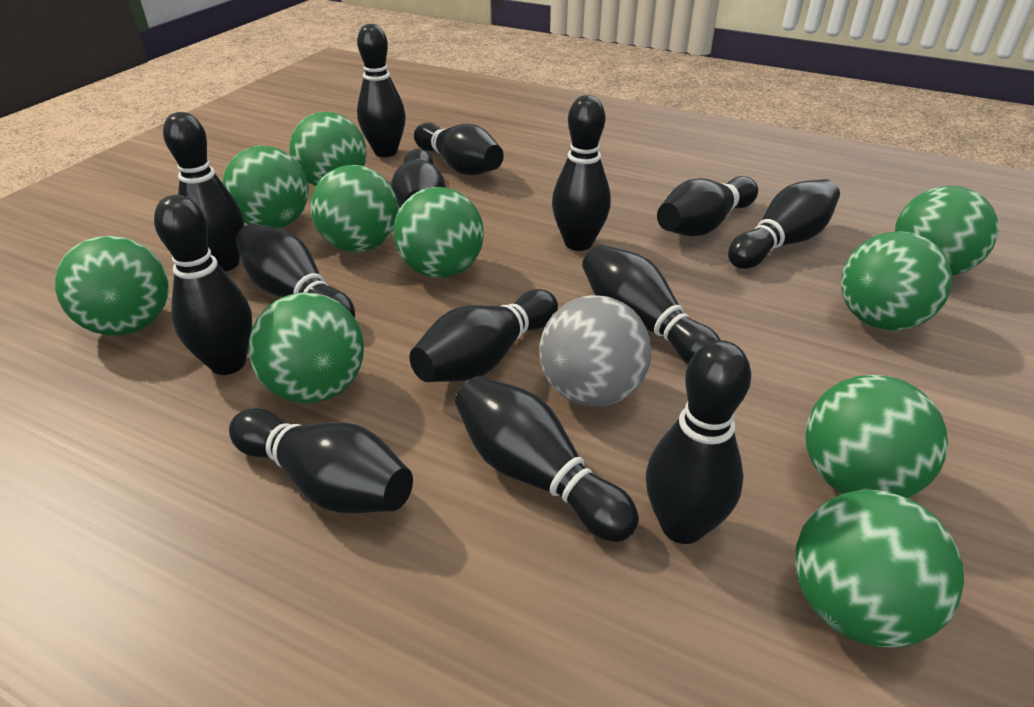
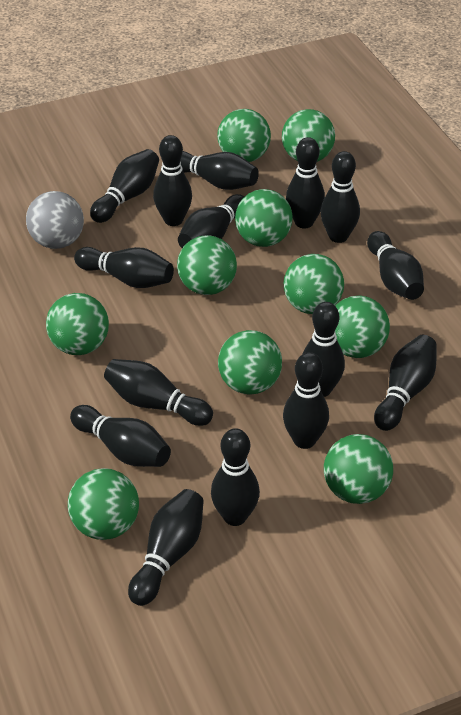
black bowling pin: [154,195,252,375] [163,112,244,272] [229,408,413,513] [236,224,355,318] [357,24,406,157] [391,149,445,208] [410,289,558,382] [414,123,504,175] [455,376,639,542] [552,95,611,251] [582,245,720,364] [646,340,751,544] [657,176,758,236] [728,179,840,269] = 14 -> [70,405,171,467] [74,247,174,288] [90,149,159,223] [104,359,213,426] [128,489,204,606] [153,135,192,226] [178,194,245,248] [180,151,259,190] [211,428,260,526] [283,352,329,449] [286,137,325,228] [303,302,345,397] [320,151,360,243] [367,231,424,300] [374,335,437,431] = 15

